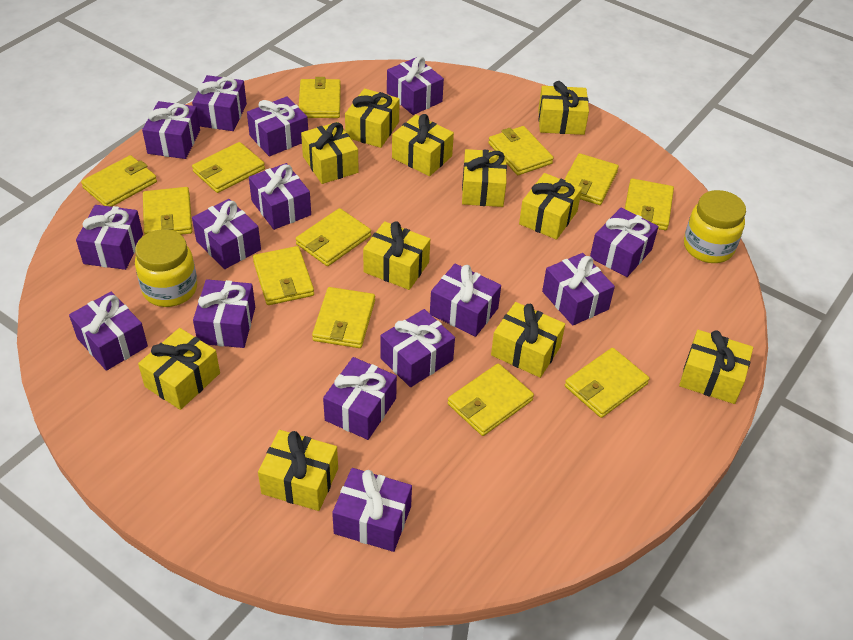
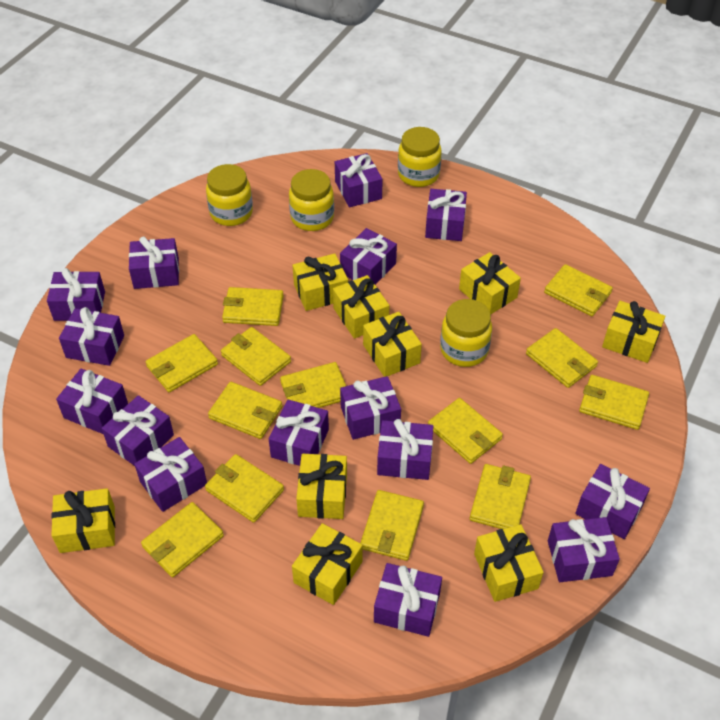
yellow gift: [138,328,220,410] [258,430,338,511] [301,122,359,184] [345,88,400,148] [363,221,430,290] [392,114,454,176] [462,149,507,207] [491,302,565,378] [519,173,582,240] [538,81,589,135] [679,330,753,404] = 11 -> [51,488,115,553] [292,523,363,605] [293,253,348,311] [296,454,347,519] [333,275,389,339] [363,312,422,377] [459,252,521,314] [474,524,544,602] [602,301,665,363] = 9
yellow jar: [135,229,197,307] [684,190,746,263] = 2 -> [206,164,253,226] [289,169,334,231] [398,127,442,187] [440,299,492,367] = 4
yellow wallet: [81,155,157,207] [143,187,192,235] [192,142,265,193] [253,246,314,305] [296,208,371,266] [299,77,341,118] [312,287,375,348] [447,363,534,436] [488,126,553,175] [564,153,619,205] [565,348,650,418] [625,178,674,230] = 12 -> [141,502,224,577] [145,334,218,392] [205,454,284,523] [208,382,282,439] [221,327,291,386] [222,287,284,326] [280,362,346,408] [360,490,424,561] [428,398,503,464] [470,464,531,529] [526,328,598,388] [544,264,613,316] [579,375,649,430] = 13

